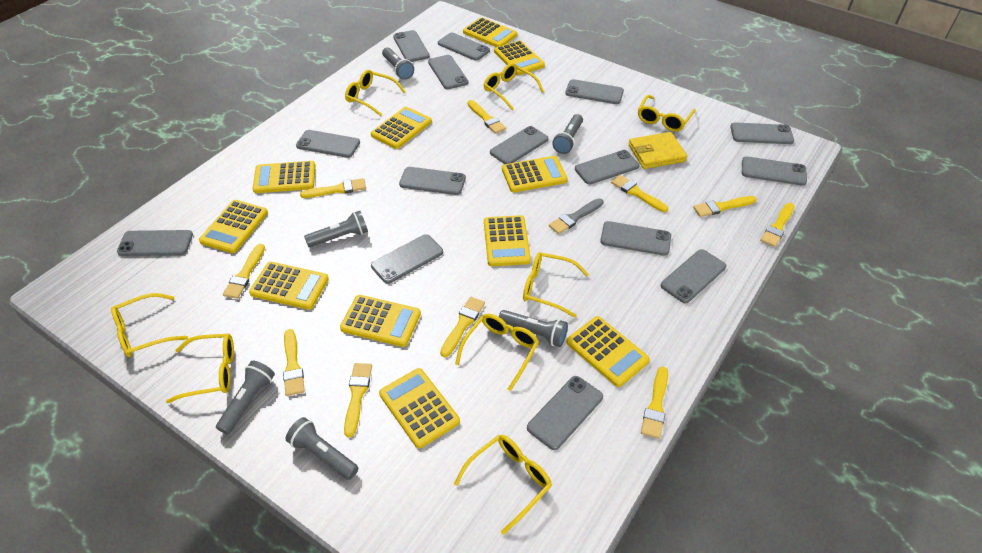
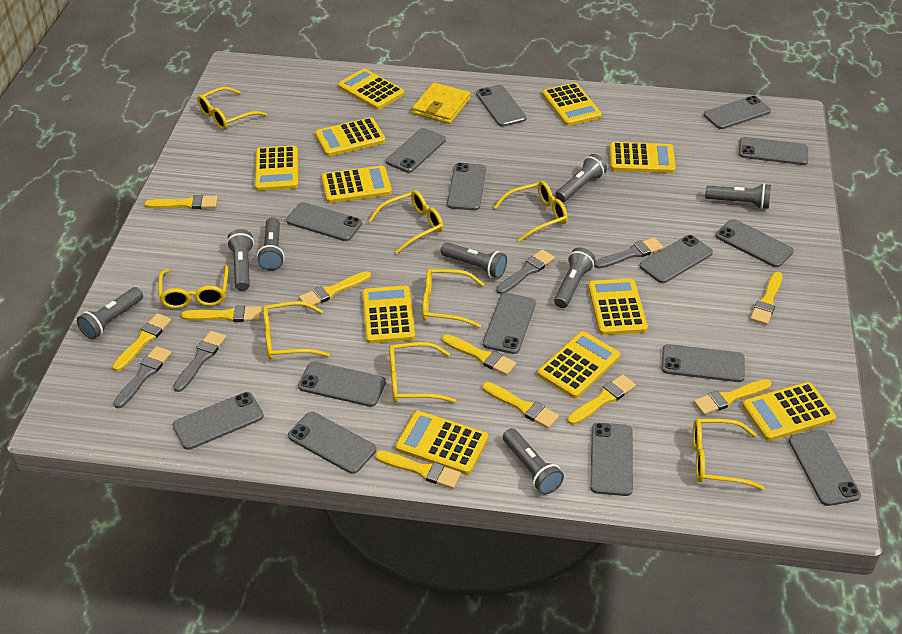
grey brush: [549,198,603,234] = 1 -> [113,346,172,408] [173,331,226,392] [496,249,555,294] [594,237,663,269] = 4
grey flashlight: [216,361,275,434] [286,417,358,480] [304,211,368,247] [382,47,414,80] [499,310,568,347] [552,114,583,154] = 6 -> [77,287,143,339] [227,229,254,291] [257,217,284,271] [441,242,507,278] [503,428,564,495] [554,247,595,308] [555,154,607,202] [705,183,771,209] = 8

